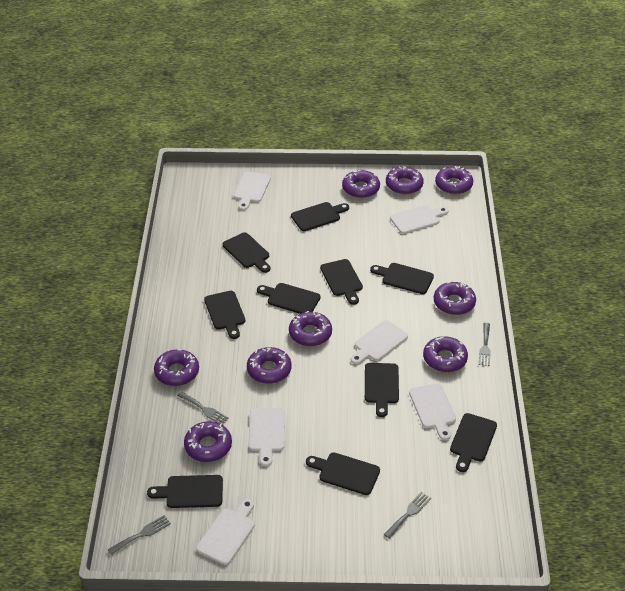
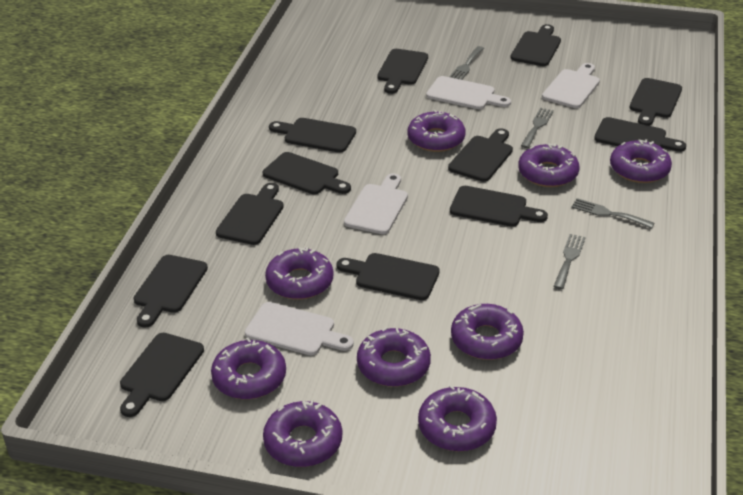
black cutting board: [147,475,223,508] [204,291,245,339] [223,232,271,273] [257,283,321,314] [291,202,349,231] [306,452,380,495] [320,259,363,305] [365,363,399,417] [370,263,434,294] [450,413,497,472] = 10 -> [120,333,204,417] [134,255,208,328] [216,183,284,245] [263,152,351,194] [269,118,356,153] [336,253,440,300] [377,49,428,94] [448,128,513,182] [450,186,548,227] [510,24,561,66] [594,117,686,152] [629,78,682,126] = 12
white cutting board: [196,499,255,565] [234,172,271,210] [249,408,285,466] [351,320,408,364] [390,205,448,234] [409,383,456,440] = 6 -> [245,302,354,355] [344,173,408,234] [426,76,511,109] [542,63,600,108] = 4

